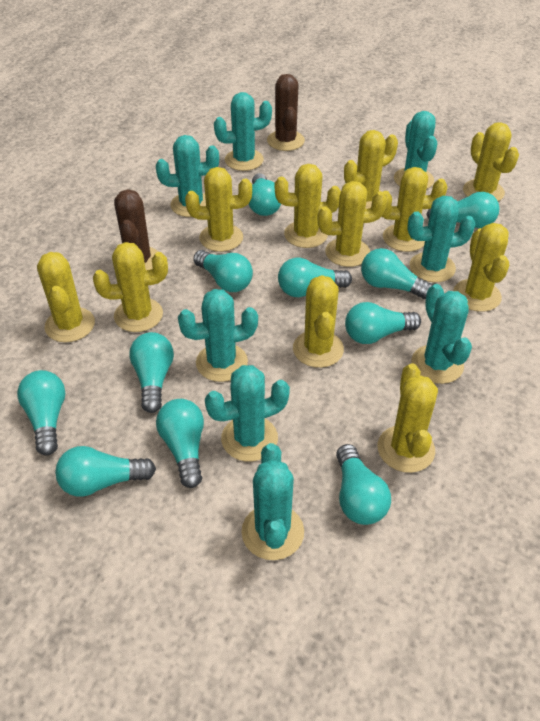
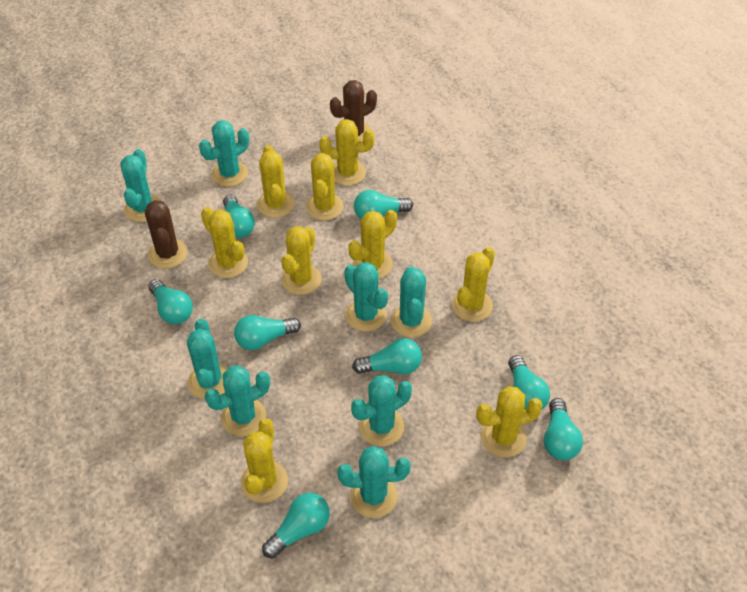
turquoise light bulb: [17,370,66,455] [55,446,156,497] [129,332,174,413] [156,399,204,488] [193,250,253,292] [249,173,281,216] [278,258,352,297] [336,444,391,525] [345,302,421,344] [361,248,433,299] [426,192,500,228] = 11 -> [148,279,193,324] [223,195,255,238] [234,315,301,350] [262,493,330,559] [352,338,422,374] [354,190,413,219] [508,355,550,410] [544,398,583,460] = 8
yellow cactus: [37,252,95,342] [93,242,168,332] [185,167,252,252] [275,164,341,248] [293,275,344,368] [317,181,387,267] [344,130,398,209] [378,363,438,473] [381,167,447,252] [453,223,509,312] [463,122,519,201] = 11 -> [201,207,248,278] [241,418,288,503] [257,145,295,218] [281,226,322,295] [306,153,344,220] [319,119,374,186] [348,210,397,278] [452,247,495,322] [476,386,542,458] = 9

